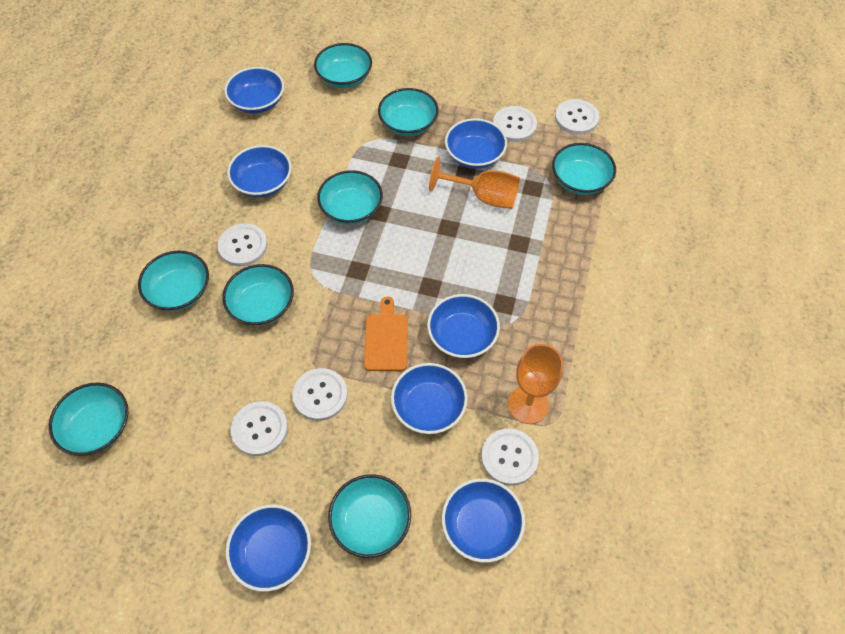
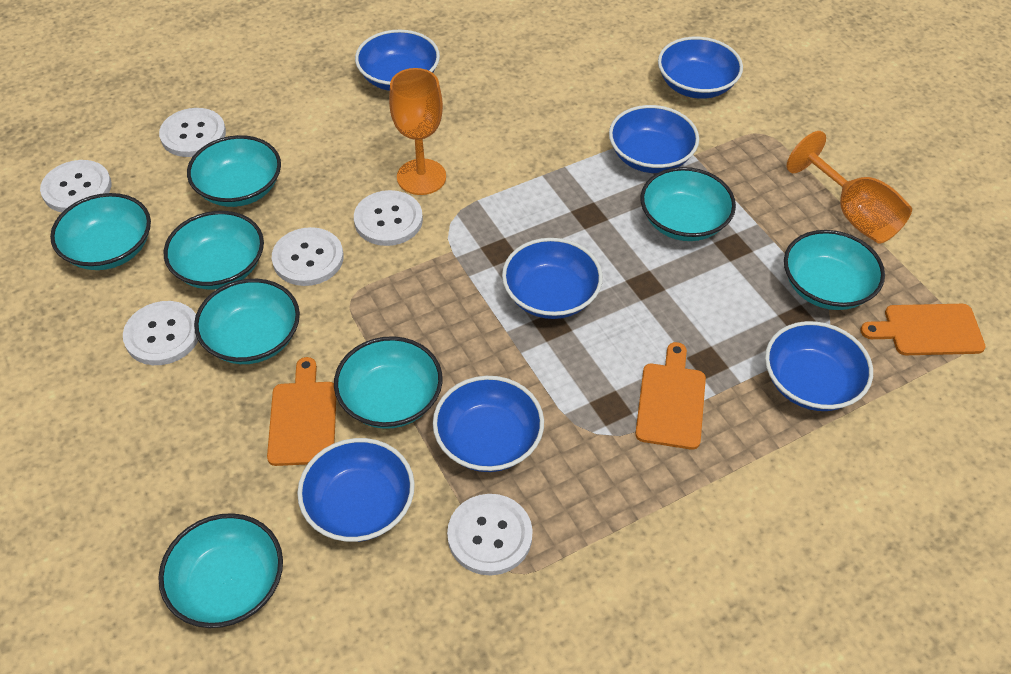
orange cutting board: [364,296,408,371] = 1 -> [267,357,336,466] [635,342,706,450] [861,304,986,355] = 3

